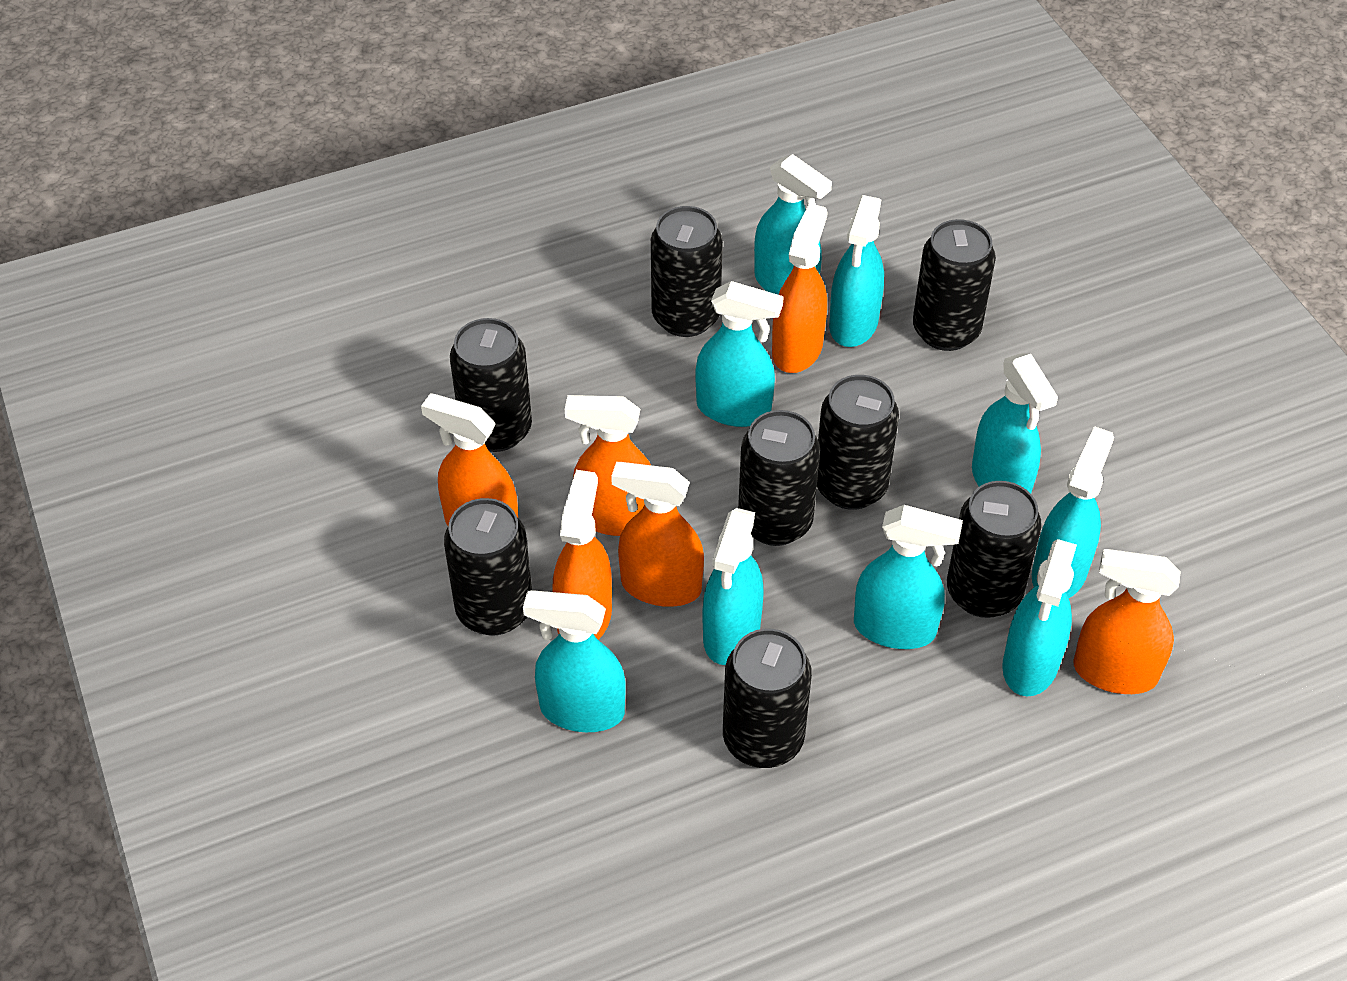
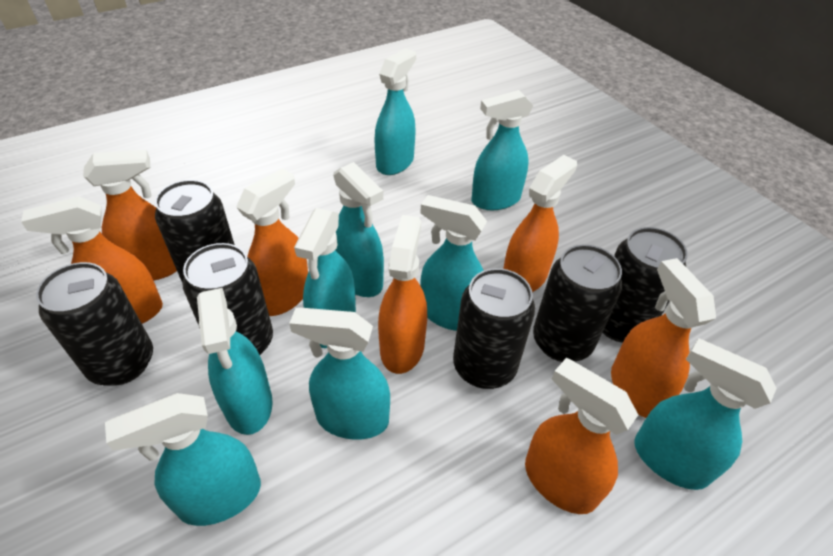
black can: [444,498,532,636] [450,318,532,452] [651,206,723,337] [723,629,812,768] [738,410,820,546] [817,375,899,510] [913,219,996,351] [947,481,1042,618] = 8 -> [36,262,153,386] [155,180,235,283] [182,243,273,355] [453,268,535,389] [533,245,622,362] [602,227,688,343] = 6
orange spray bottle: [421,393,518,526] [553,470,612,640] [565,395,651,536] [611,462,704,607] [772,203,828,373] [1073,549,1181,694] = 6 -> [21,197,163,324] [83,150,177,281] [236,169,308,316] [378,215,427,374] [503,155,577,292] [525,358,638,514] [611,258,716,418] = 7

